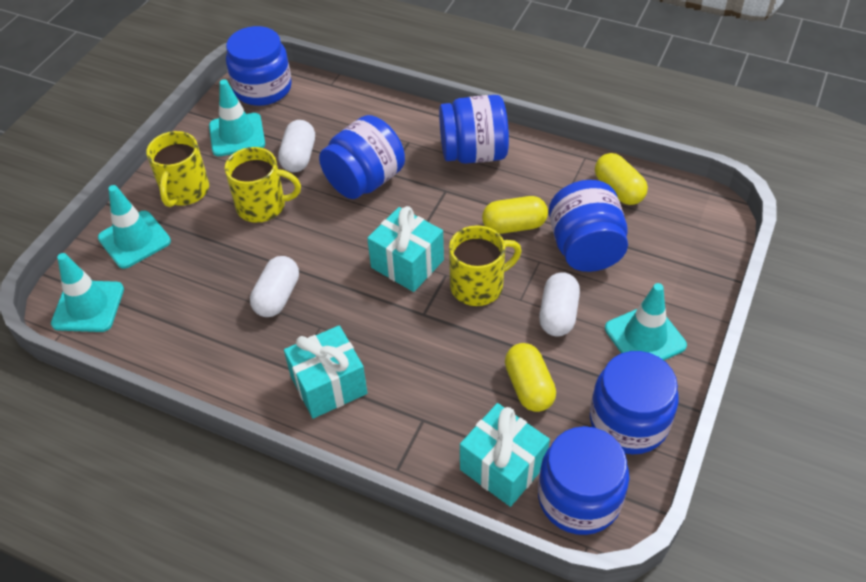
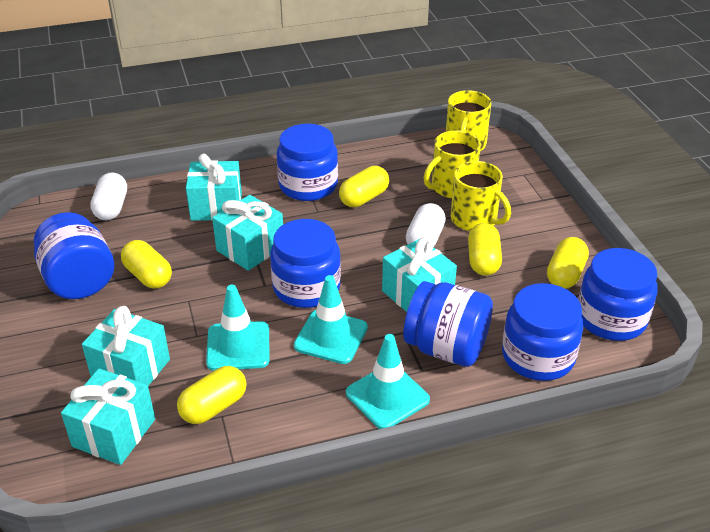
turquoise gift: [284,326,367,419] [367,206,444,292] [460,403,550,507] = 3 -> [61,368,155,465] [82,306,170,386] [186,154,242,221] [212,195,283,271] [382,237,457,312] = 5
turquoise traffic cone: [51,253,124,332] [98,185,171,269] [209,79,265,156] [605,283,687,360] = 4 -> [206,285,270,371] [294,275,368,364] [346,334,430,429] = 3
white capsule: [250,256,299,317] [278,120,315,172] [539,272,580,336] = 3 -> [90,172,127,221] [406,203,446,247] = 2
yellow capsule: [482,196,548,234] [505,343,556,412] [595,153,648,205] = 3 -> [121,240,172,289] [177,366,247,424] [339,166,389,207] [468,223,502,276] [547,237,589,289] = 5

